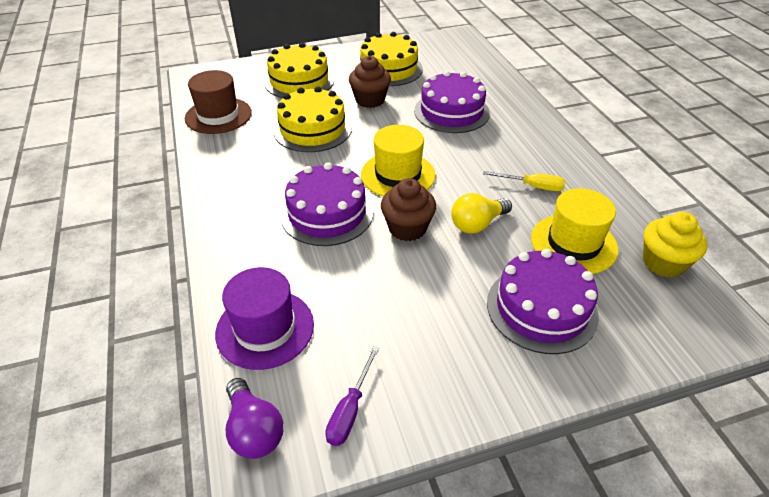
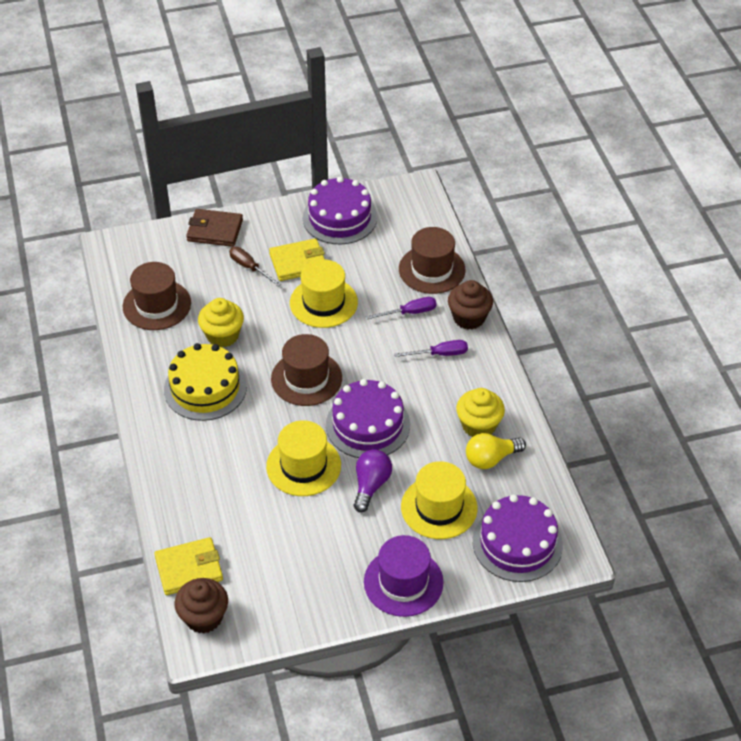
brown hat: [185,70,252,134] = 1 -> [123,262,191,330] [271,334,342,406] [399,227,465,294] = 3
brown screwdriver: none = 0 -> [229,247,281,287] = 1
brown wallet: none = 0 -> [186,209,243,247] = 1
purple screwdriver: [325,346,379,446] = 1 -> [366,297,436,319] [394,340,468,357] = 2
yellow cake: [264,43,334,98] [273,86,352,152] [355,32,423,86] = 3 -> [164,343,247,421] = 1
yellow cupcake: [643,212,708,278] = 1 -> [198,298,244,347] [456,388,505,437] = 2
yellow hat: [361,125,435,196] [531,188,618,274] = 2 -> [266,420,341,496] [290,259,358,328] [401,461,478,539] = 3
yellow screwdriver: [483,171,566,191] = 1 -> none = 0
yellow wallet: none = 0 -> [154,537,223,595] [269,238,325,281] = 2

